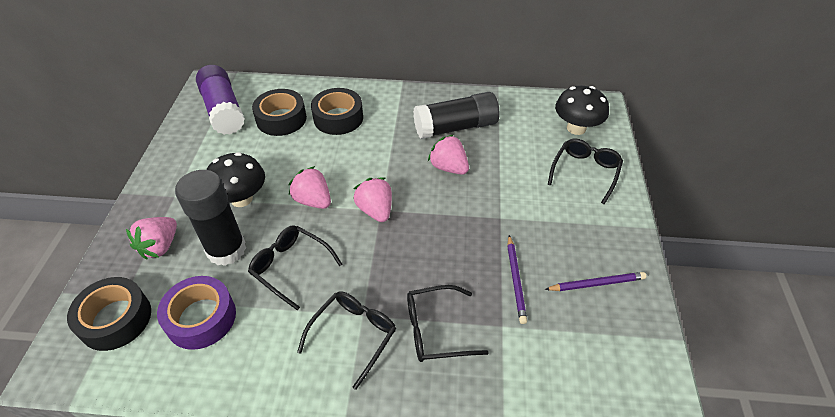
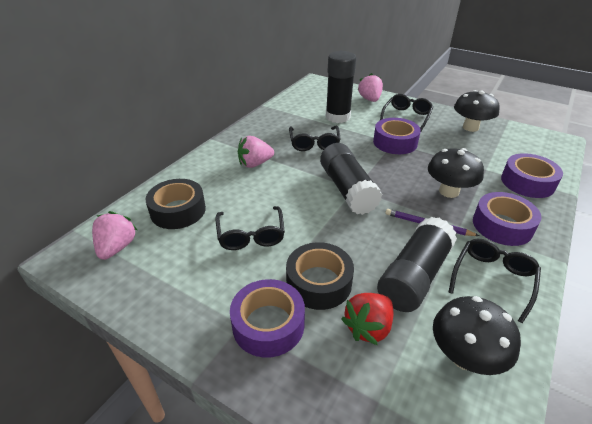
black glue stick: [175,170,246,266] [413,92,499,139] = 2 -> [320,143,382,215] [326,51,356,123] [377,217,457,312] = 3
black mushroom: [206,152,265,207] [555,86,609,135] = 2 -> [428,148,484,198] [433,296,521,375] [454,90,499,132] = 3
black tape: [67,277,151,351] [252,89,307,136] [311,88,363,135] = 3 -> [145,179,206,229] [286,242,354,310] = 2
pink strawberry: [126,217,177,260] [289,166,331,209] [354,177,392,222] [428,134,469,175] = 4 -> [92,211,137,260] [238,136,274,168] [358,73,383,102] = 3
purple glue stick: [196,65,245,135] = 1 -> none = 0
purple pencil: [507,235,527,324] [545,272,646,291] = 2 -> [385,209,479,236] = 1
purple tape: [157,276,236,350] = 1 -> [230,279,305,358] [373,118,421,154] [473,192,541,246] [501,153,563,198] = 4
red strawberry: none = 0 -> [341,293,393,345] = 1

